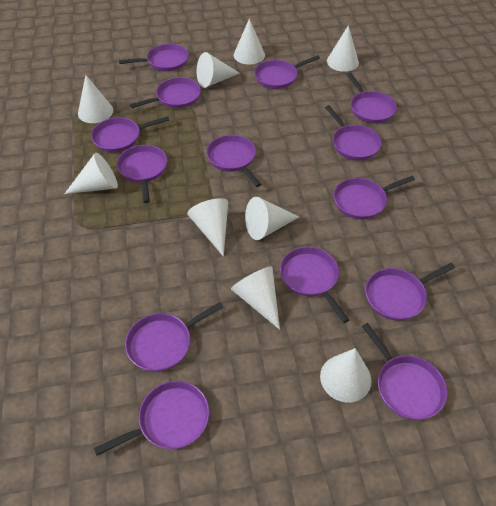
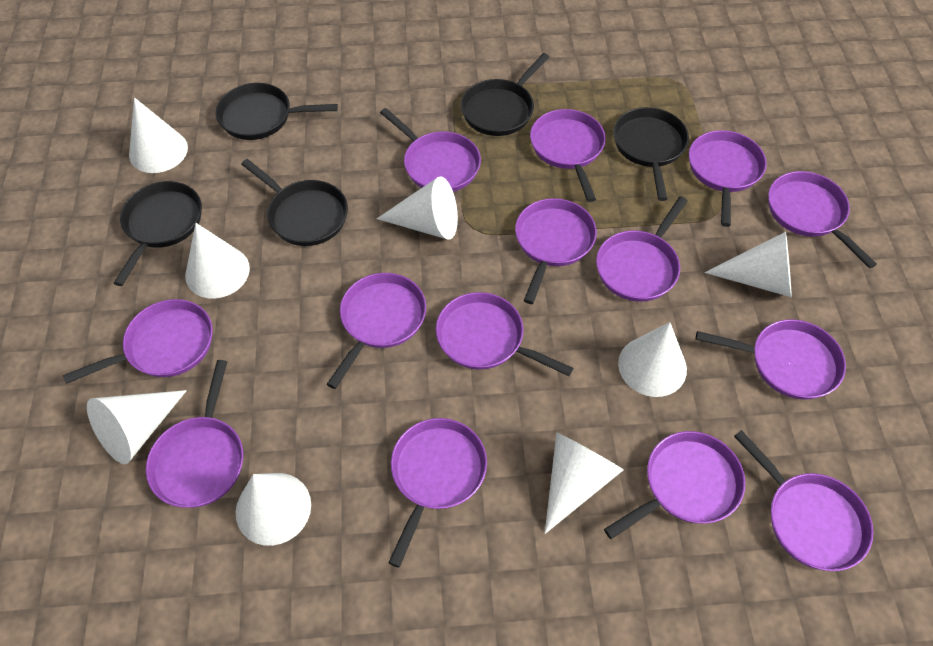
black pan: none = 0 -> [114,181,202,286] [215,83,338,140] [241,159,348,246] [461,53,549,136] [613,107,689,201] = 5
white cone: [65,153,118,194] [78,75,113,123] [187,198,228,257] [197,52,240,88] [231,266,280,330] [234,19,265,64] [245,197,299,240] [320,348,371,403] [327,25,359,72] = 9 -> [87,390,187,464] [129,98,188,173] [185,223,250,298] [236,473,311,546] [377,176,458,240] [545,432,623,534] [618,322,687,397] [705,232,792,297] = 8

